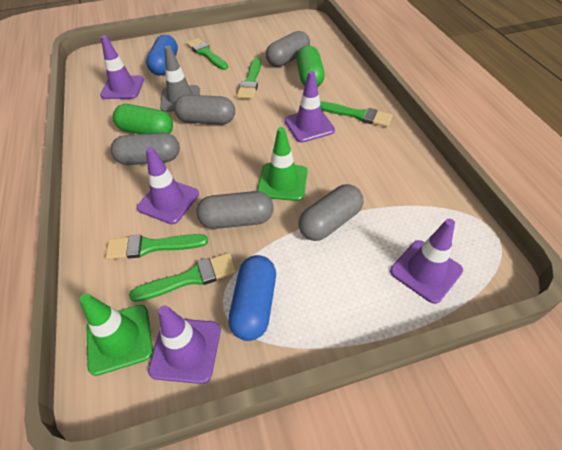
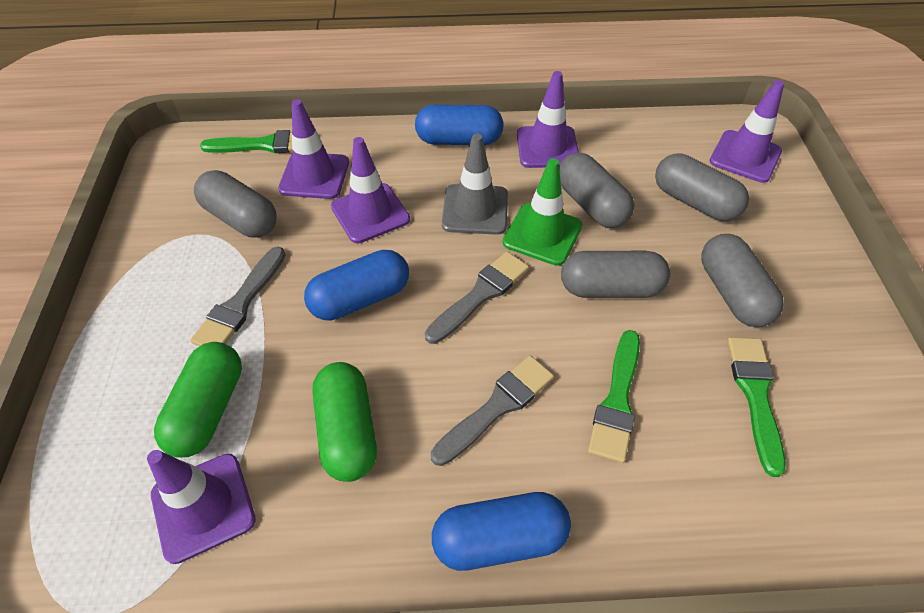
blue capsule: [146,35,178,75] [228,255,276,341] = 2 -> [304,250,409,321] [415,104,504,145] [432,492,571,571] = 3
green brush: [106,234,208,260] [129,253,237,302] [186,38,228,70] [237,57,261,99] [320,101,393,127] = 5 -> [200,130,293,153] [588,330,640,463] [727,337,786,477] = 3
green traffic cone: [79,294,153,376] [257,127,308,201] = 2 -> [503,158,582,266] = 1
grey brush: none = 0 -> [190,247,285,346] [425,252,529,344] [431,355,554,466] = 3

